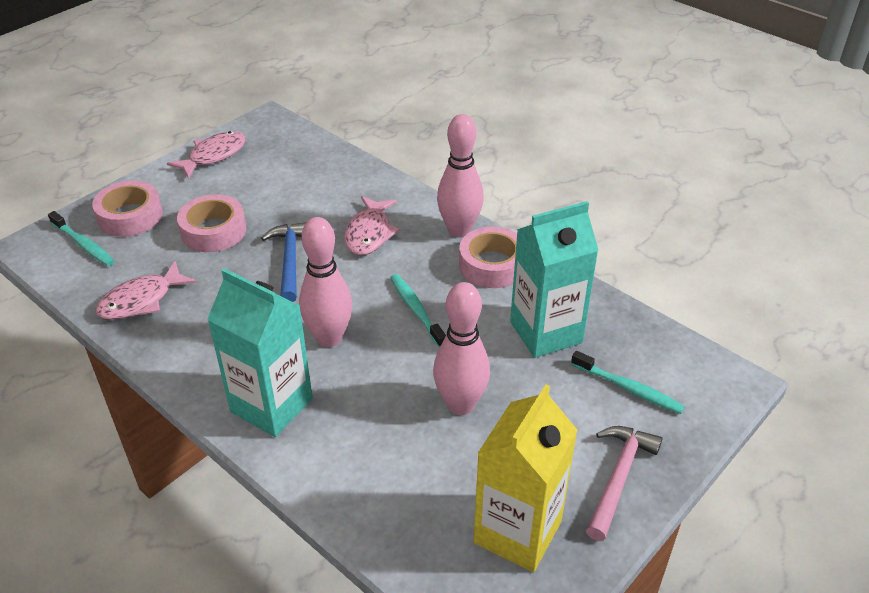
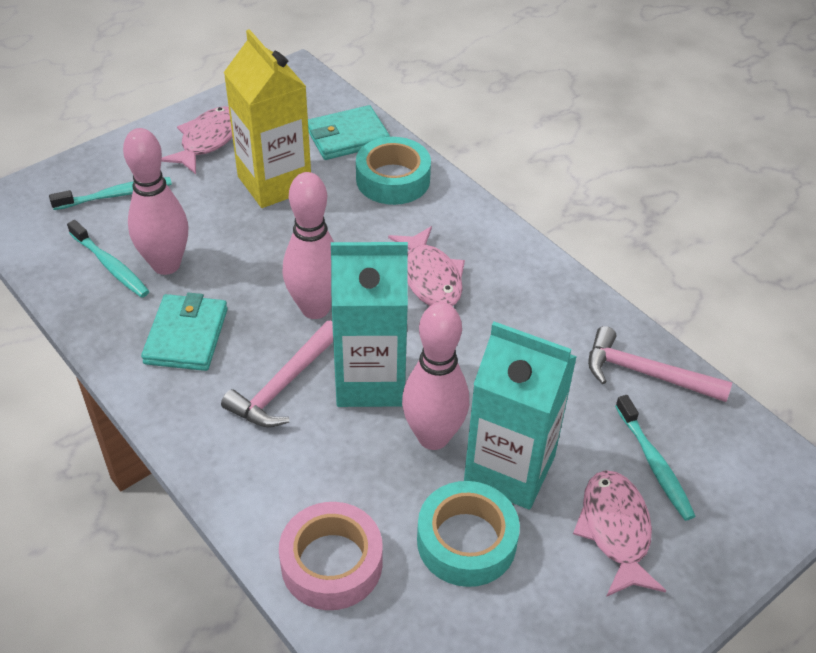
blue hammer: [261,223,306,302] = 1 -> none = 0
pink hammer: [586,426,663,541] = 1 -> [221,321,333,427] [588,326,732,402] = 2
pink tape: [92,180,163,237] [177,194,246,252] [459,227,517,288] = 3 -> [279,502,383,610] = 1
turquoise tape: none = 0 -> [356,137,431,205] [417,481,520,587] = 2
turquoise wallet: none = 0 -> [141,293,228,371] [308,105,390,160] = 2

